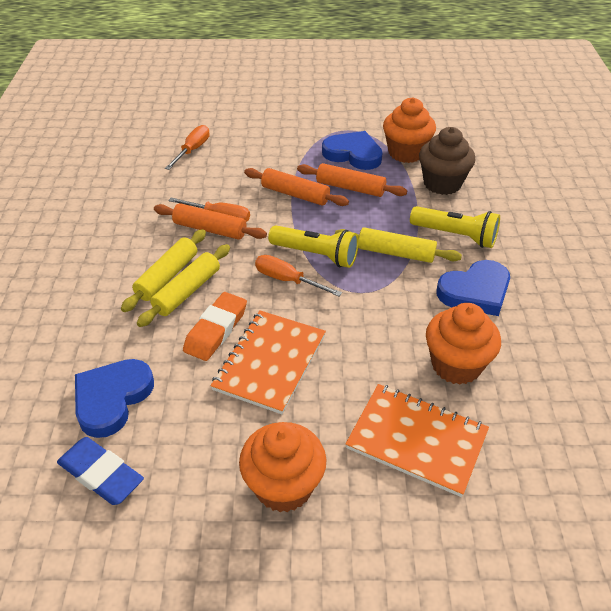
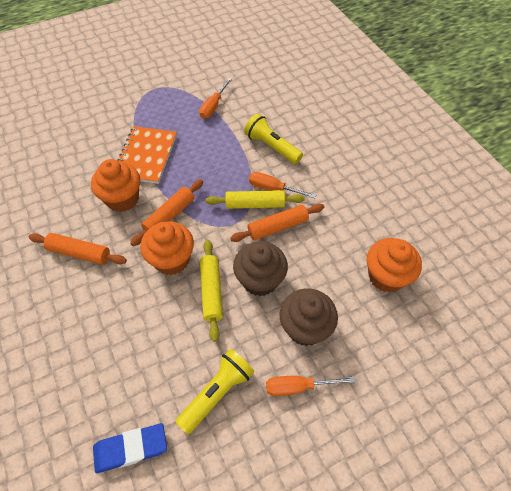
blue heart: [75,359,154,438] [322,131,383,170] [437,260,510,316] = 3 -> none = 0
brown cupcake: [419,127,476,195] = 1 -> [233,241,288,296] [280,288,338,346] = 2
orange eraser: [183,292,247,361] = 1 -> none = 0
orange notebook: [211,310,326,414] [346,384,489,497] = 2 -> [117,126,177,184] = 1
yellow rolling pin: [121,229,206,312] [137,244,230,327] [335,227,462,263] = 3 -> [200,240,223,342] [206,190,305,209] = 2

